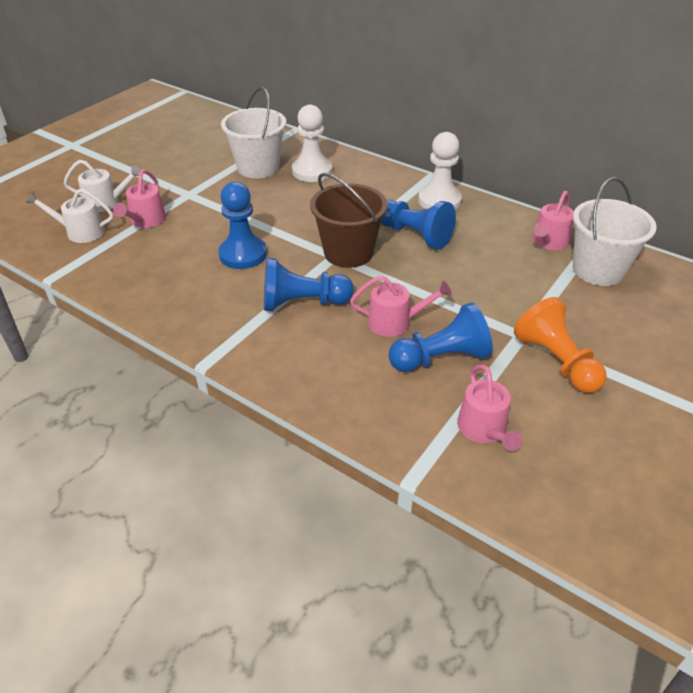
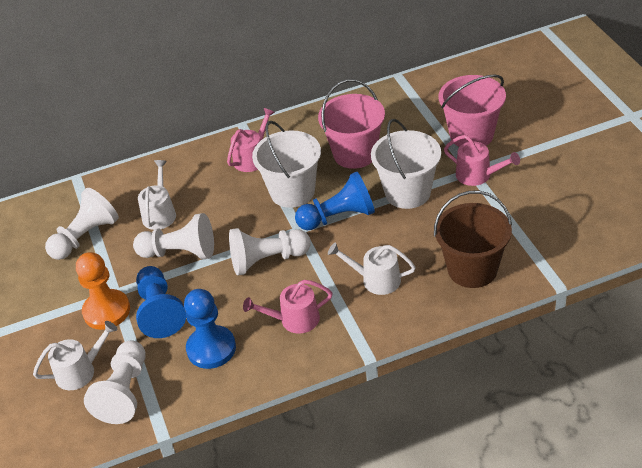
blue pawn: [218,182,267,269] [264,258,354,311] [381,200,456,250] [388,303,493,372] = 4 -> [136,266,186,338] [184,289,236,369] [295,171,375,230] = 3
pink bucket: none = 0 -> [318,79,385,169] [439,74,506,147] = 2
pink watering can: [113,170,166,228] [350,276,452,337] [457,365,522,451] [533,191,574,250] = 4 -> [227,108,275,172] [243,280,332,333] [444,135,520,186] = 3
white pawn: [292,105,332,182] [418,132,462,210] = 2 -> [45,188,119,260] [84,341,146,424] [133,213,214,260] [229,228,311,276] = 4
white watering can: [26,189,113,243] [64,160,141,212] = 2 -> [33,321,118,390] [138,160,176,230] [328,242,416,295] = 3

